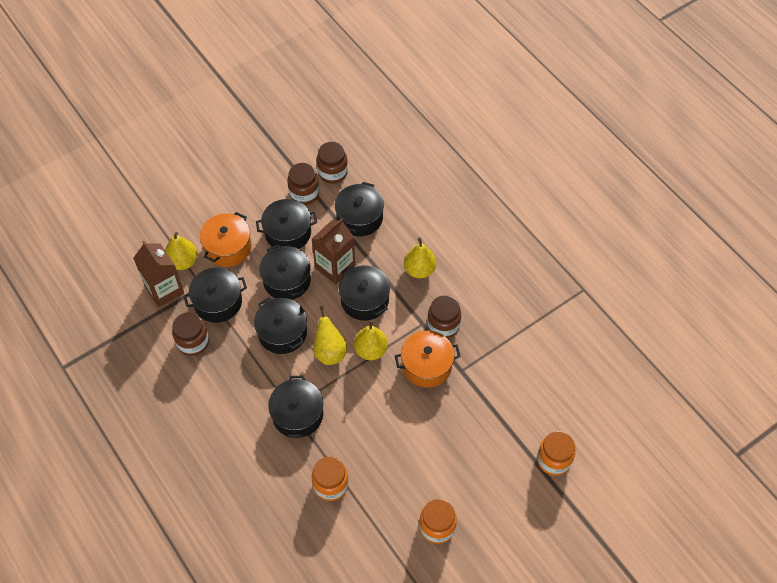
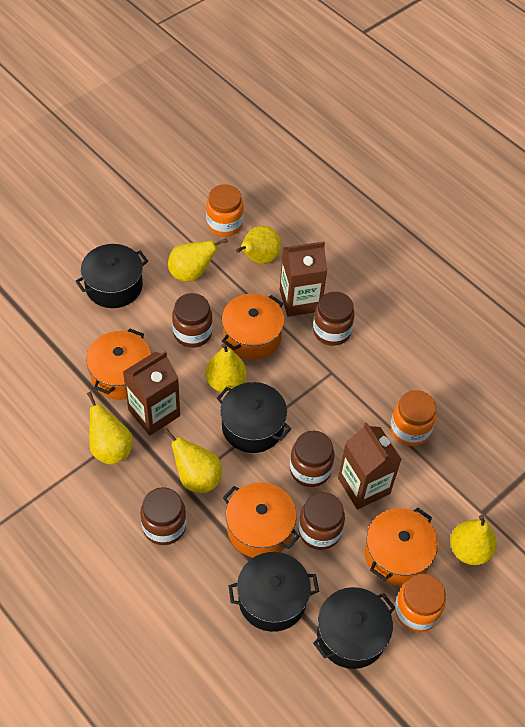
black pot: [183,267,247,323] [254,297,307,354] [256,199,317,249] [259,244,311,300] [268,376,323,438] [335,182,384,236] [339,265,390,321] = 7 -> [76,244,148,308] [217,382,291,453] [228,552,319,632] [313,587,396,669] = 4
brown carton: [133,241,184,307] [312,218,355,284] = 2 -> [123,351,180,435] [280,242,327,317] [338,422,402,509] = 3
brown jar: [172,312,209,356] [287,163,319,205] [317,142,348,184] [427,295,461,338] = 4 -> [140,487,186,545] [172,293,213,348] [290,431,335,487] [298,492,345,550] [313,292,355,346] = 5
orange pot: [200,212,251,267] [395,330,461,388] = 2 -> [86,329,151,400] [222,294,285,360] [223,482,300,558] [364,507,438,585] = 4
yellow pear: [165,232,197,270] [313,306,347,365] [354,320,388,360] [404,237,436,278] = 4 -> [87,392,133,465] [164,428,222,493] [168,238,227,282] [205,343,247,393] [236,226,281,264] [450,515,497,565] = 6

